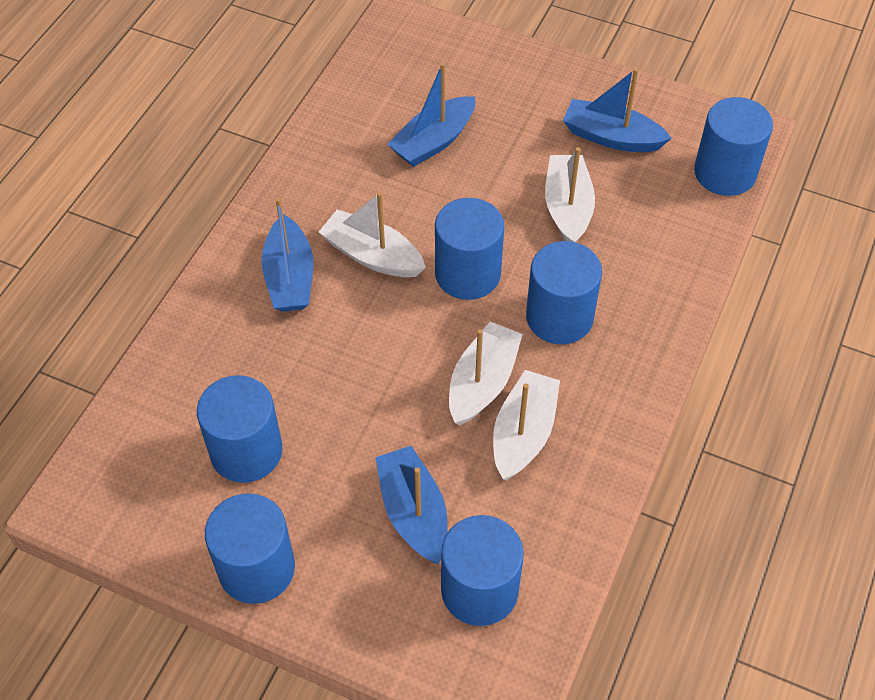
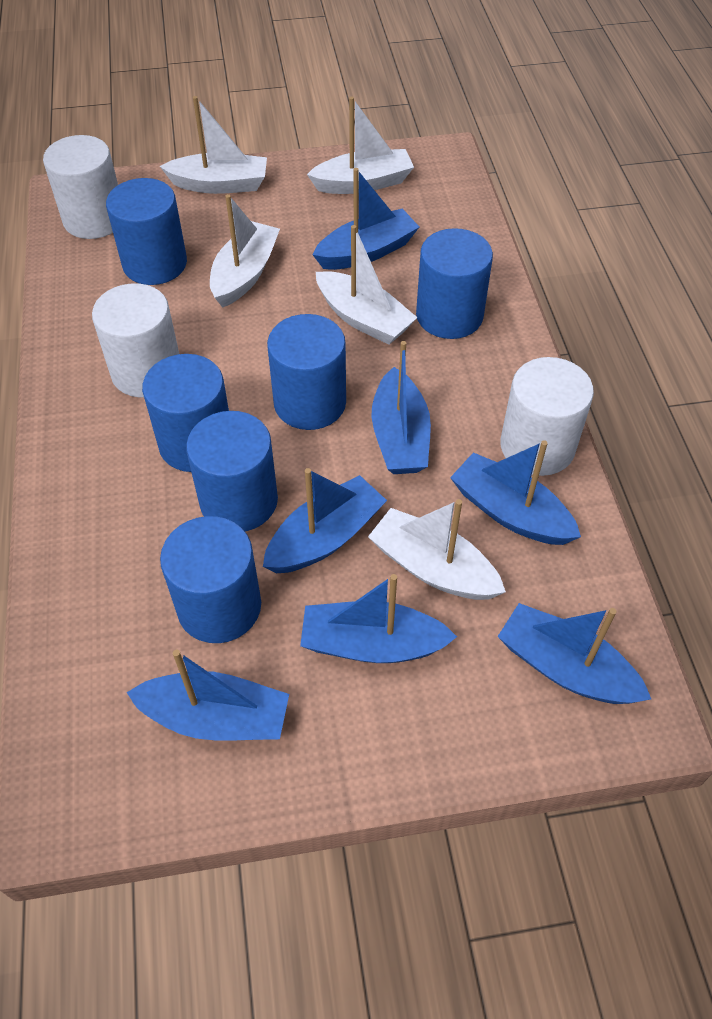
blue boat: [261,198,313,312] [375,446,448,564] [387,63,475,167] [563,68,672,152] = 4 -> [126,650,289,740] [263,468,387,573] [300,574,457,663] [313,168,419,270] [372,341,431,474] [450,440,581,545] [497,603,651,704] = 7
white boat: [319,192,426,278] [449,322,523,426] [493,370,560,480] [545,147,595,242] = 4 -> [160,96,267,194] [210,194,280,308] [307,97,414,194] [316,225,418,345] [368,499,506,600] = 5
white cylinder: none = 0 -> [43,135,118,239] [92,283,179,397] [500,357,594,476] = 3

